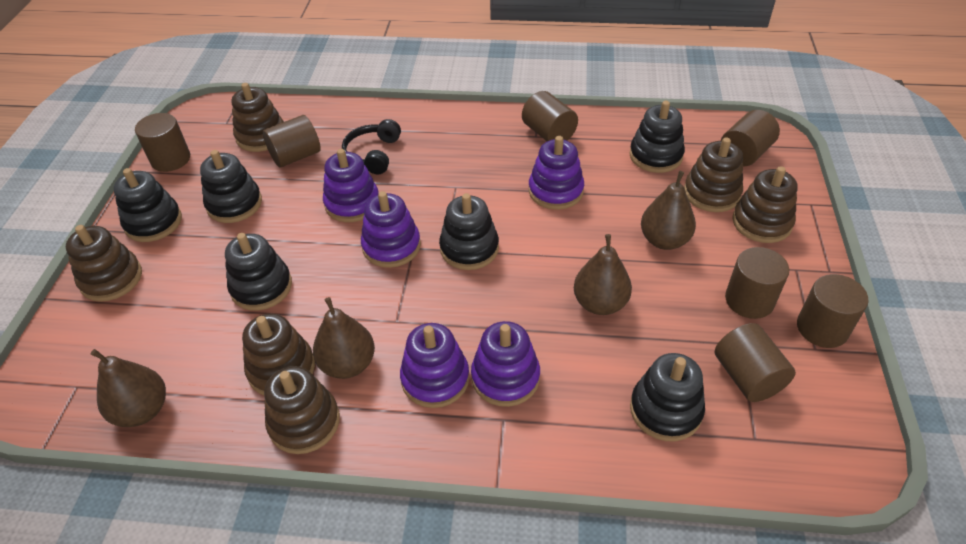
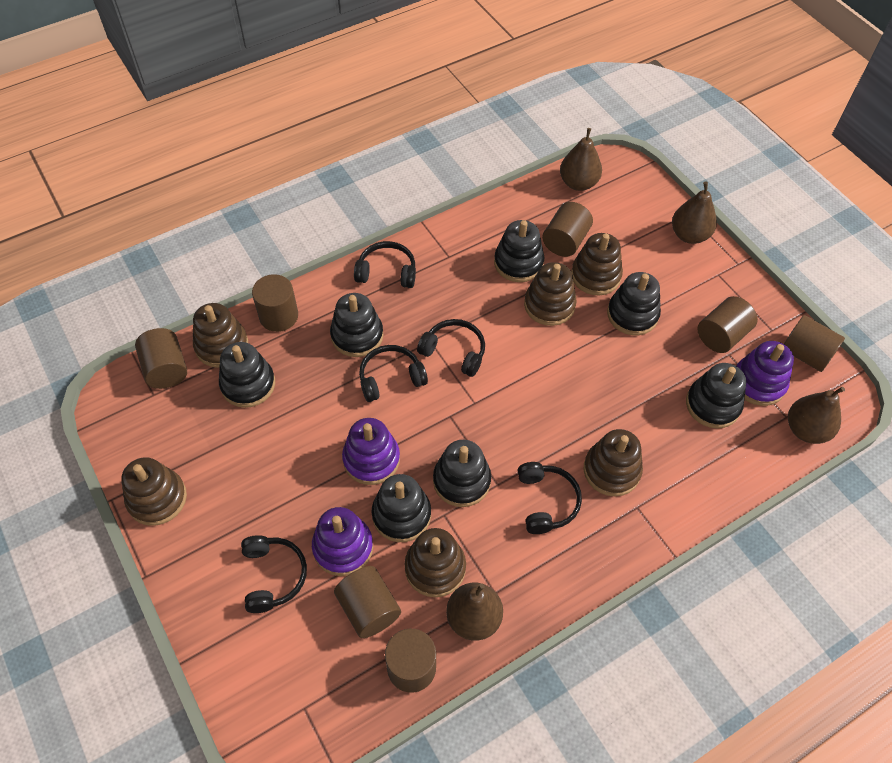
black headphones: [342,119,401,174] = 1 -> [241,535,307,613] [354,241,416,288] [359,345,428,402] [417,319,485,377] [518,462,582,534] = 5
black stacking toy: [113,168,182,242] [200,150,262,223] [225,233,292,311] [439,193,499,270] [629,101,685,173] [630,353,705,441] = 6 -> [219,342,275,408] [330,293,383,357] [371,474,431,542] [433,440,491,507] [494,220,544,282] [607,272,661,335] [686,363,746,429] = 7
purple stacking toy: [323,149,379,222] [361,191,421,268] [400,323,469,408] [471,321,540,407] [529,136,584,210] = 5 -> [312,507,373,576] [342,418,400,485] [737,341,794,406] = 3

